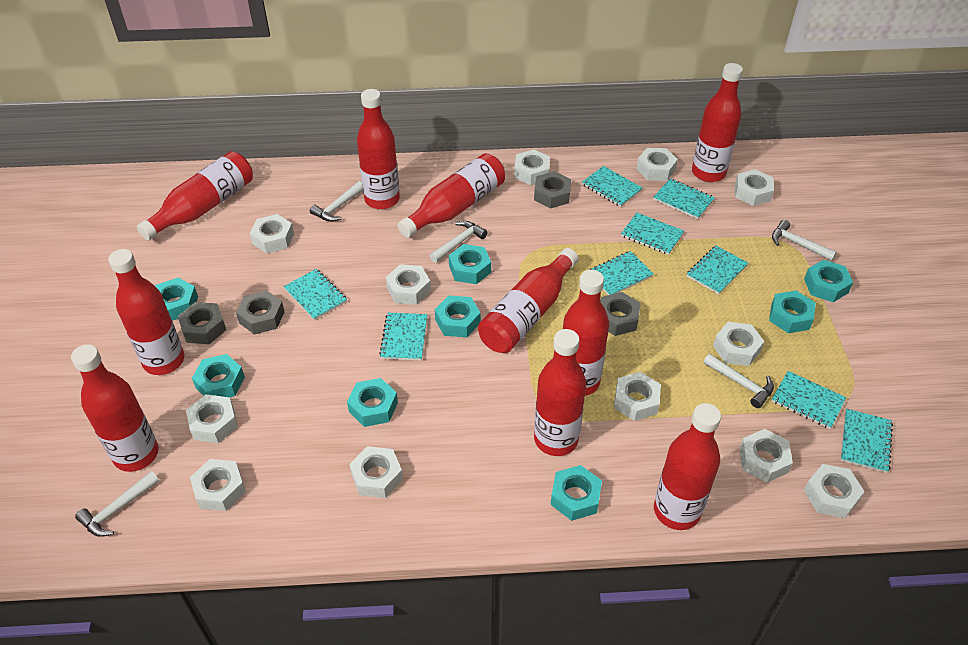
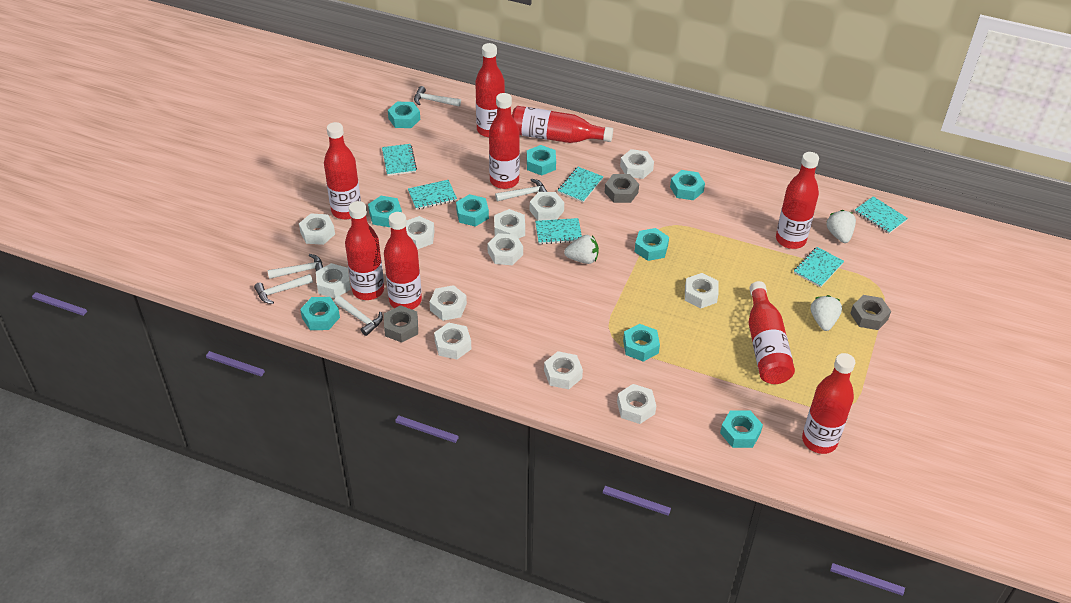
grey nut: [178,302,226,344] [236,290,284,335] [534,171,571,209] [600,292,641,336] = 4 -> [384,305,418,343] [605,174,639,203] [850,295,891,330] = 3
red bottle: [71,344,159,472] [108,249,184,375] [137,151,253,241] [357,89,400,209] [398,153,505,238] [478,248,579,353] [534,329,586,456] [563,270,609,396] [654,403,721,530] [692,63,743,182] = 10 -> [324,122,361,219] [345,201,384,300] [384,212,422,309] [475,43,505,137] [489,93,520,189] [512,106,613,143] [749,281,795,384] [776,152,819,249] [802,353,855,454] = 9
turquoise notebook: [283,269,347,320] [379,313,427,361] [582,166,642,207] [589,251,654,295] [621,213,684,255] [653,178,715,219] [687,246,748,294] [772,371,846,429] [841,409,893,473] = 9 -> [382,144,417,176] [408,180,457,210] [535,218,582,244] [557,167,604,203] [794,247,844,288] [855,196,908,234] = 6
turquoise nut: [155,278,198,321] [192,354,245,397] [347,378,398,427] [435,296,481,337] [449,244,491,284] [551,465,602,521] [769,290,816,333] [804,260,853,302] = 8 -> [300,297,340,330] [368,196,402,227] [388,102,420,128] [456,194,489,227] [527,145,556,176] [623,324,660,362] [634,228,669,261] [670,170,705,200] [720,410,763,448] = 9
white strawberry: none = 0 -> [564,235,599,264] [811,295,842,331] [826,210,856,243] = 3

